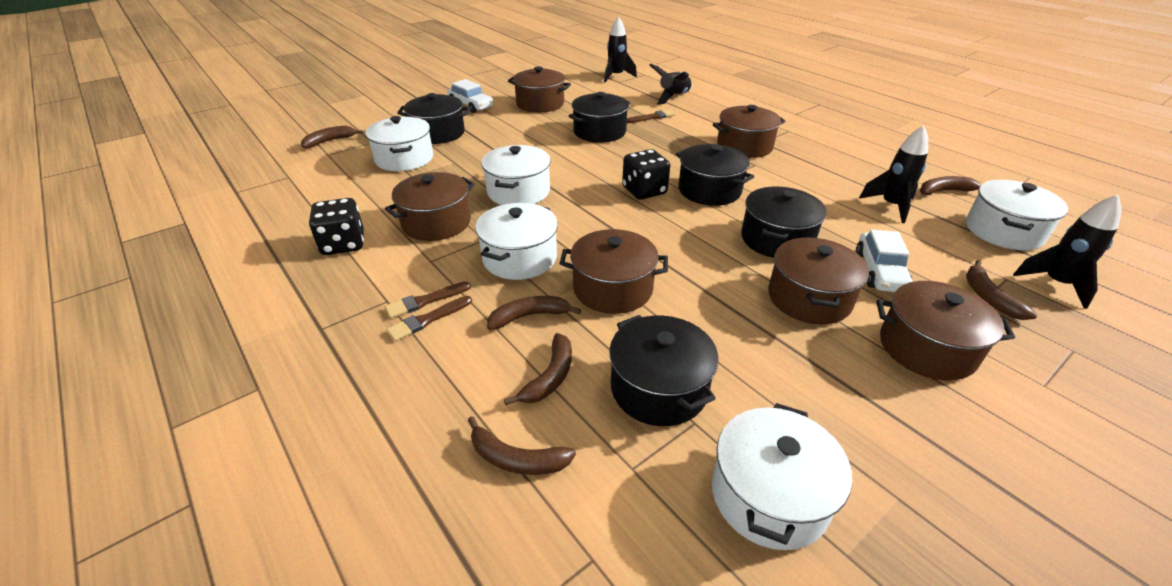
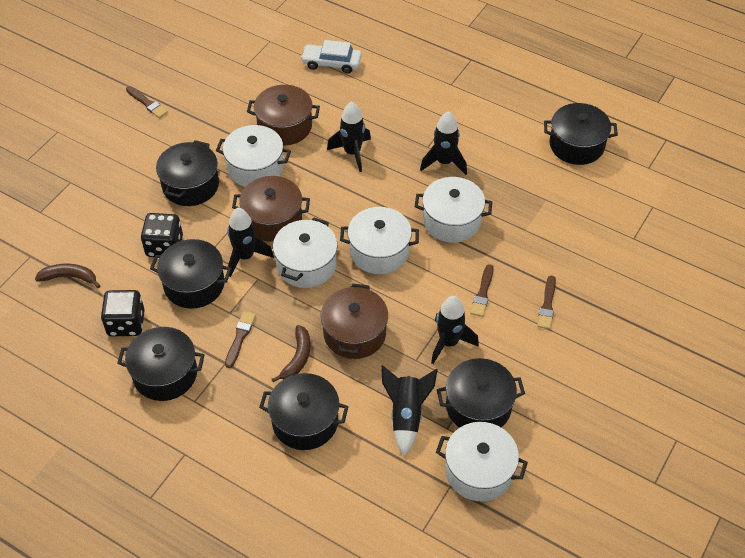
black pot: [397,93,470,144] [569,92,630,143] [609,315,718,426] [676,144,754,206] [741,187,827,258] = 5 -> [117,327,205,401] [150,239,232,309] [156,140,219,206] [259,373,349,450] [437,358,525,428] [544,103,618,165] = 6
black rocket: [604,16,637,83] [650,63,693,105] [859,125,928,223] [1013,195,1122,309] = 4 -> [227,208,274,277] [327,102,371,172] [381,365,438,456] [420,111,467,175] [431,296,479,364] = 5
brown banana: [301,126,363,148] [468,416,576,475] [487,296,581,330] [504,333,572,405] [920,176,981,195] [966,260,1037,320] = 6 -> [35,264,100,288] [272,325,310,382] = 2
brown brush: [385,282,471,318] [386,296,472,341] [627,110,675,123] = 3 -> [126,86,168,118] [225,311,256,368] [470,264,494,317] [537,276,556,329] = 4
brown pot: [385,172,475,241] [508,67,571,113] [559,229,668,314] [713,105,785,158] [768,237,869,324] [877,281,1015,381] = 6 -> [232,176,310,242] [247,85,320,145] [321,283,388,359] = 3
white car: [447,79,494,113] [856,229,913,292] = 2 -> [301,40,362,74] = 1

